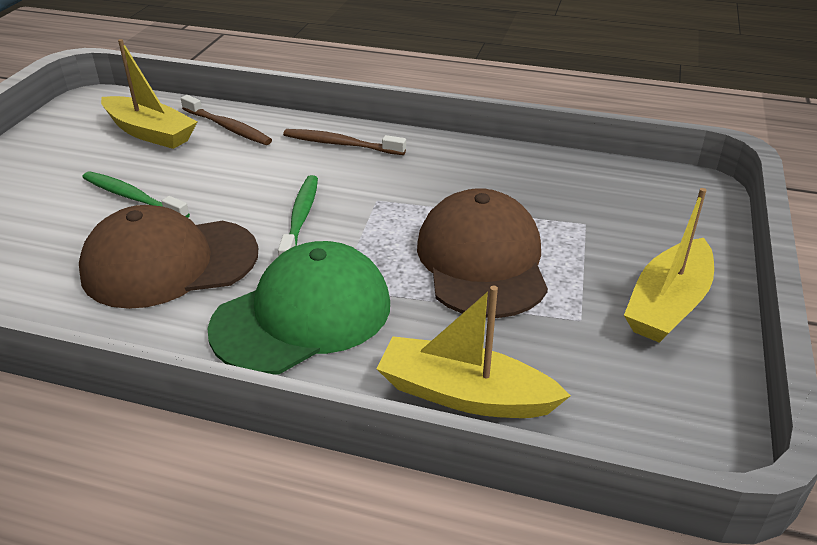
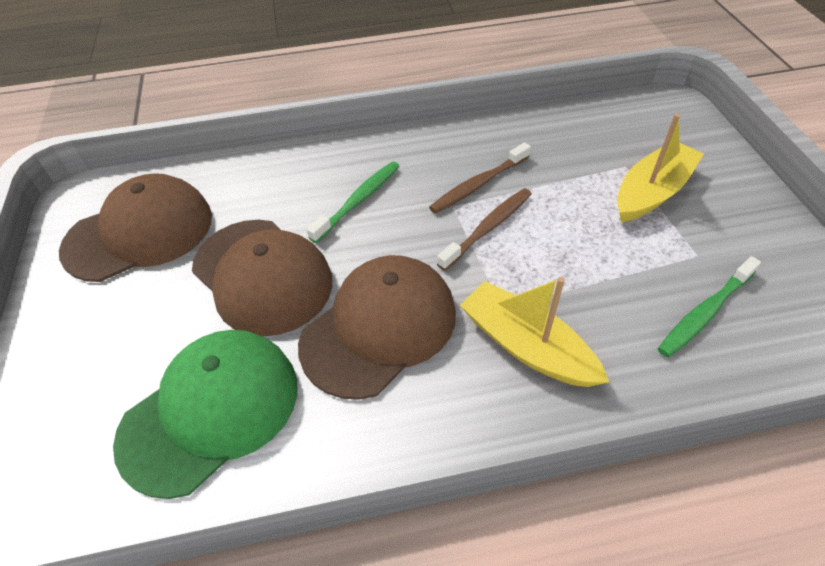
brown cap: [79,205,258,309] [417,188,548,318] = 2 -> [59,173,212,282] [192,220,332,336] [298,255,456,400] = 3
yellow boat: [101,39,197,149] [377,286,571,418] [624,188,714,343] = 3 -> [460,277,609,387] [617,114,704,222] = 2

